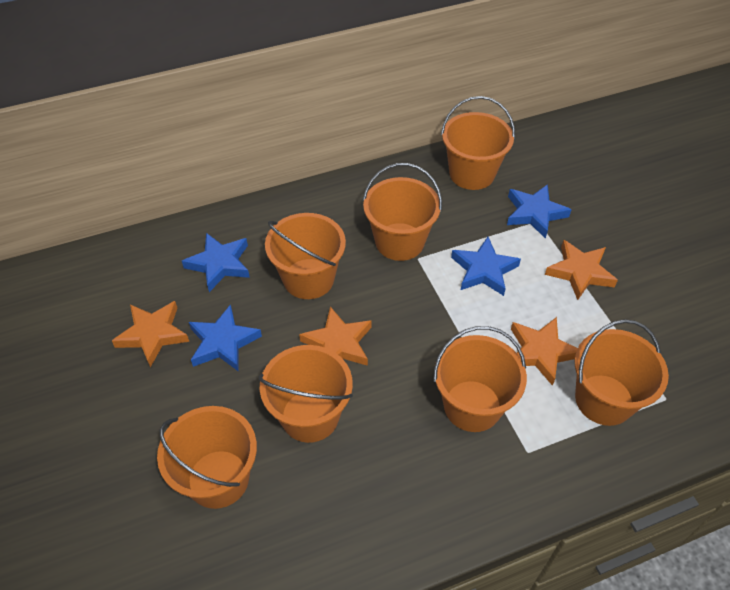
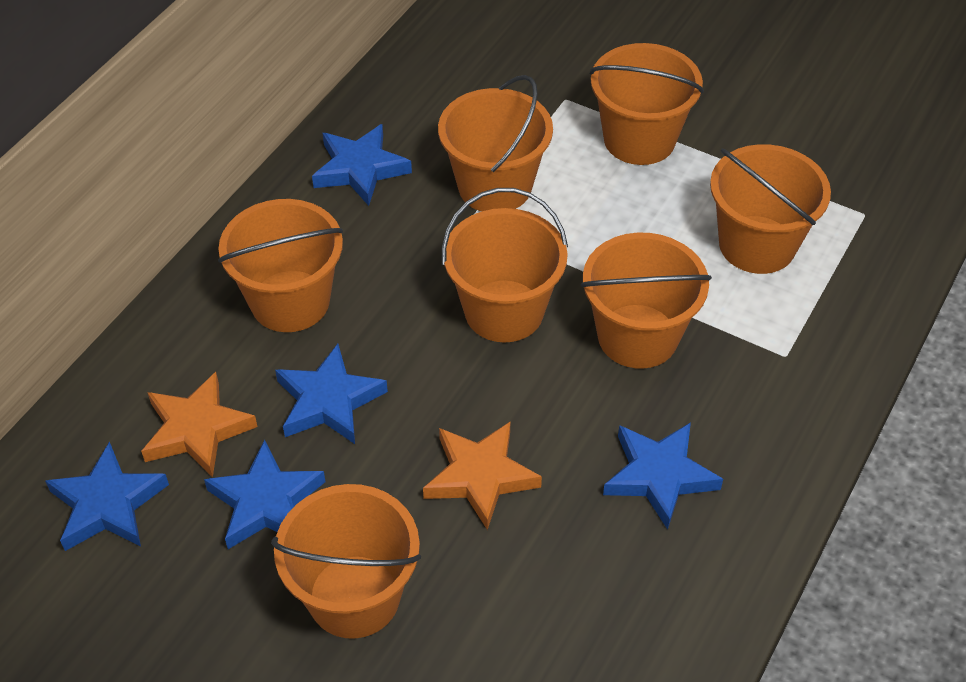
blue star: [182,233,250,292] [189,304,262,372] [451,237,521,296] [507,184,572,239] = 4 -> [45,441,169,551] [204,439,325,549] [275,344,388,444] [312,124,412,206] [603,422,723,530] = 5
orange star: [112,301,189,367] [299,306,372,366] [511,317,578,386] [545,240,618,300] = 4 -> [141,372,258,477] [423,422,542,530] = 2

